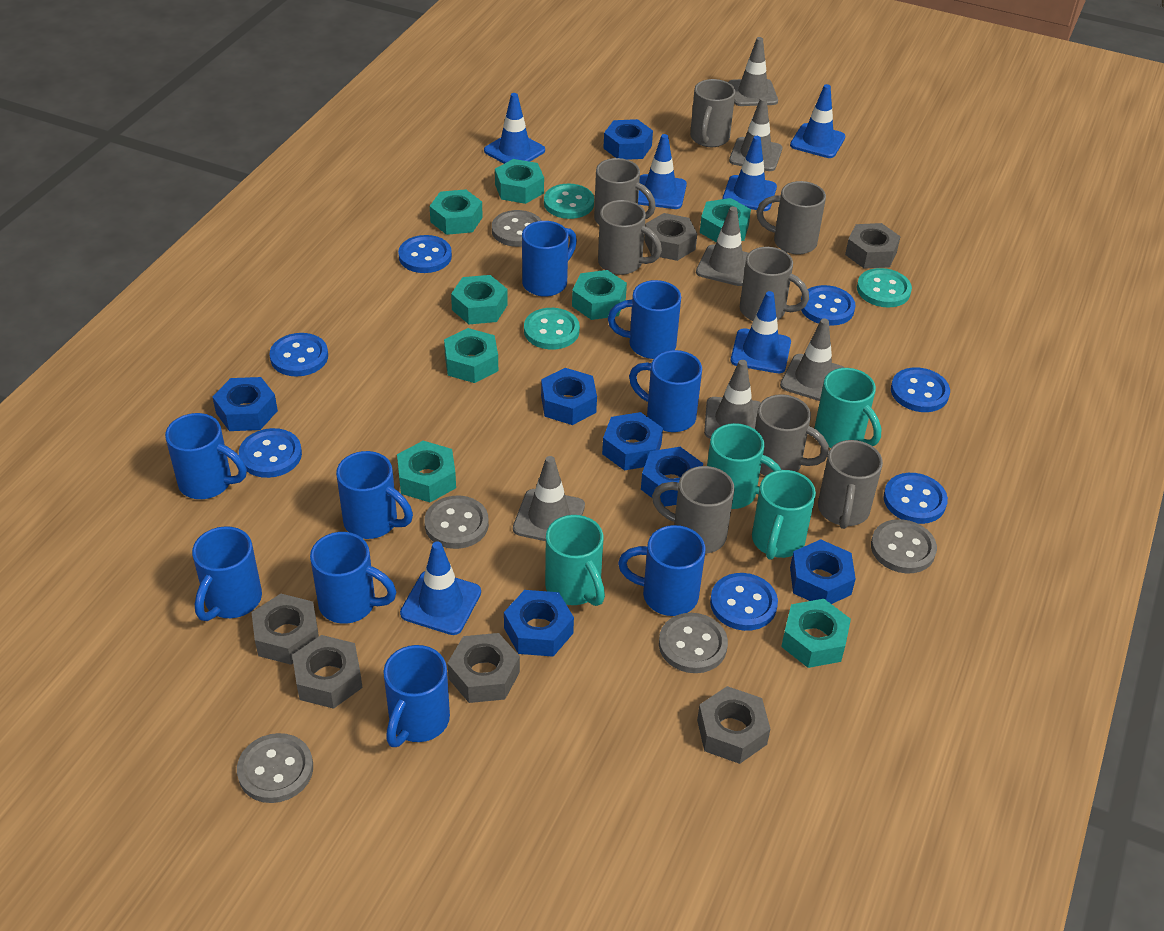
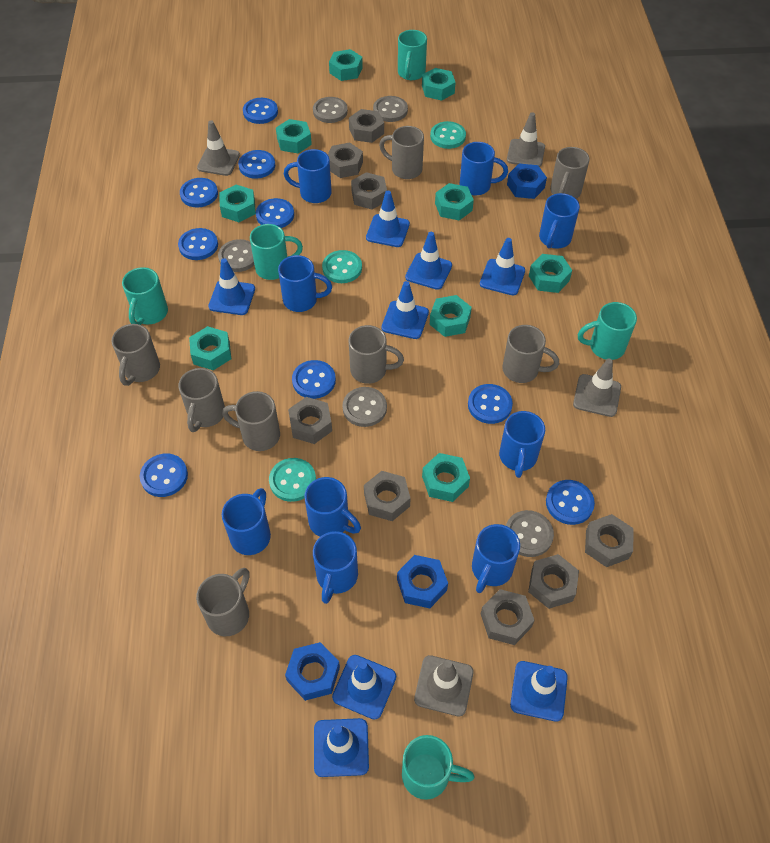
blue button: [239,428,302,478] [270,333,328,377] [398,235,452,273] [710,573,778,631] [801,285,856,326] [883,473,948,524] [891,367,950,412] = 7 -> [140,453,188,497] [178,228,218,260] [180,178,218,208] [238,150,275,179] [243,98,278,124] [256,198,294,228] [292,360,336,399] [468,384,513,424] [546,480,595,525] = 9
blue nut: [213,377,278,431] [504,590,574,657] [541,368,597,425] [602,412,663,471] [603,119,653,160] [641,447,703,507] [790,539,856,604] = 7 -> [285,642,340,701] [397,555,448,608] [507,164,547,199] = 3
blue traffic cone: [400,541,481,635] [484,93,545,164] [638,134,687,209] [722,136,777,211] [731,291,791,373] [790,84,846,158] = 6 -> [208,258,255,315] [314,718,369,777] [332,655,396,720] [366,191,410,247] [382,281,429,339] [405,232,452,290] [480,238,525,295] [510,661,568,722] = 8
grey nut: [252,594,319,665] [292,635,363,709] [447,633,520,703] [644,213,697,261] [697,686,770,764] [845,223,901,269] = 6 -> [288,397,332,444] [328,142,363,178] [349,109,384,143] [351,172,387,210] [364,471,411,521] [481,589,535,645] [528,554,579,609] [585,514,634,567] = 8
grey traffic cone: [513,456,585,541] [696,207,748,286] [704,360,761,439] [728,37,778,106] [729,97,782,171] [780,318,845,401] = 6 -> [197,120,240,176] [414,655,474,716] [507,112,545,167] [573,359,621,417] = 4
turquoise mug: [545,515,605,606] [707,423,781,509] [752,470,816,560] [814,368,881,448] = 4 -> [122,267,168,325] [250,224,303,280] [398,30,427,80] [402,735,474,800] [578,302,637,360] = 5
turquoise nut: [397,441,456,502] [430,189,483,235] [444,328,498,383] [451,275,508,324] [495,159,544,204] [572,270,627,320] [700,198,751,242] [781,599,851,668] = 8 -> [189,326,231,370] [219,185,256,222] [276,119,312,153] [329,49,363,81] [422,68,456,101] [422,453,470,502] [430,295,472,337] [435,183,474,220] [529,254,572,293] = 9

